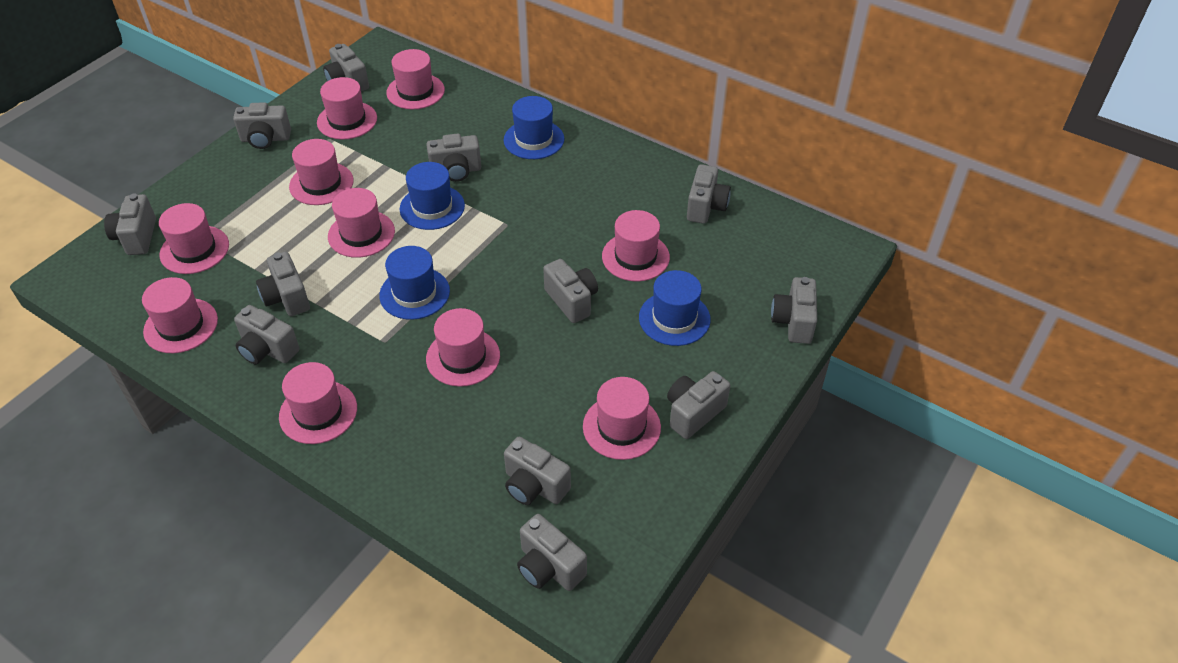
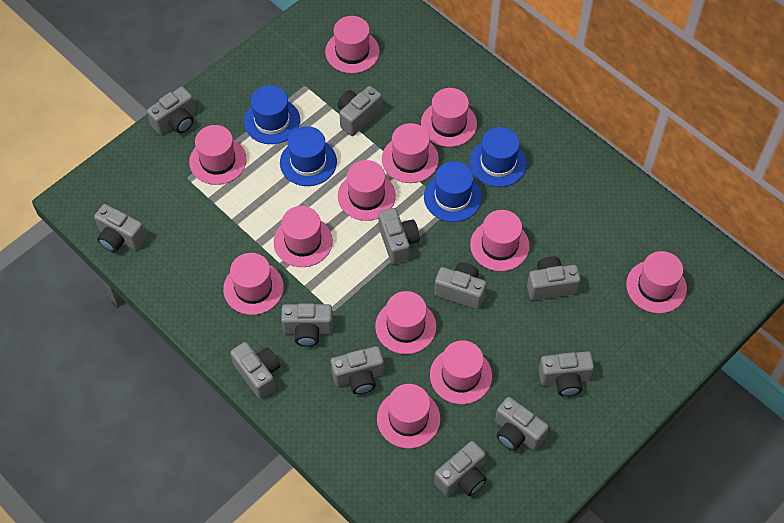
pink hat: [142,277,218,353] [159,203,229,274] [279,362,357,444] [289,139,354,205] [317,77,377,140] [328,188,395,258] [386,49,445,110] [426,308,500,387] [583,377,661,460] [602,210,670,282] = 10 -> [189,125,247,185] [223,253,284,315] [273,206,333,267] [325,16,380,74] [338,160,396,221] [375,291,437,354] [377,384,440,449] [382,123,439,183] [421,88,477,147] [430,340,492,404] [470,210,530,271] [626,251,687,313] = 12

